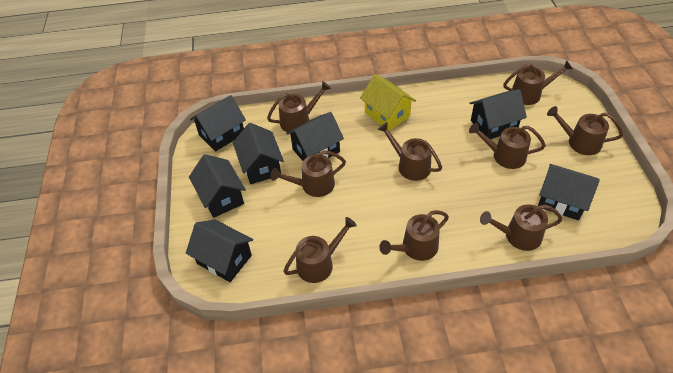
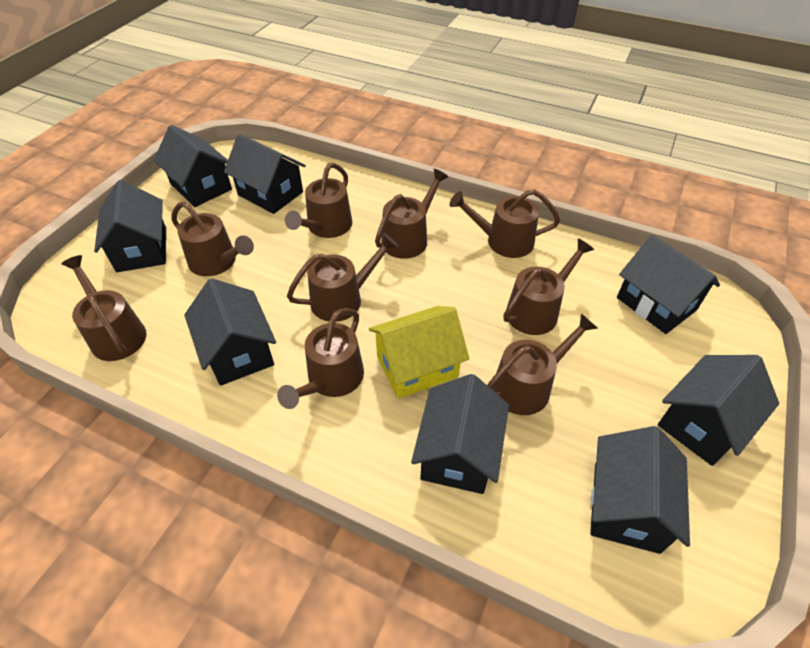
black house: [186,220,253,282] [189,154,246,218] [190,95,246,152] [233,123,284,184] [286,112,344,161] [469,89,527,139] [538,164,600,220] = 7 -> [94,180,166,272] [154,125,232,207] [184,278,276,386] [224,134,306,214] [411,374,509,494] [590,426,690,554] [617,235,720,334] [658,355,779,466] = 8

